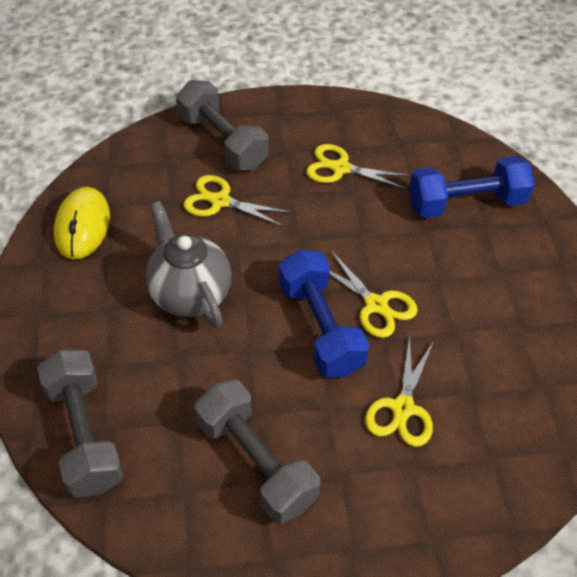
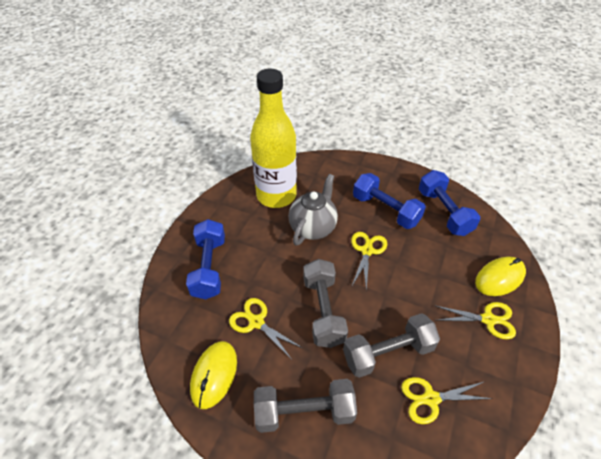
blue dumbbell: [279,249,369,377] [409,156,535,218] = 2 -> [186,219,225,300] [353,173,426,229] [419,170,481,236] = 3
yellow bottle: none = 0 -> [250,68,297,208] = 1
yellow mouse: [54,187,110,259] = 1 -> [190,341,237,409] [475,257,526,296] = 2

